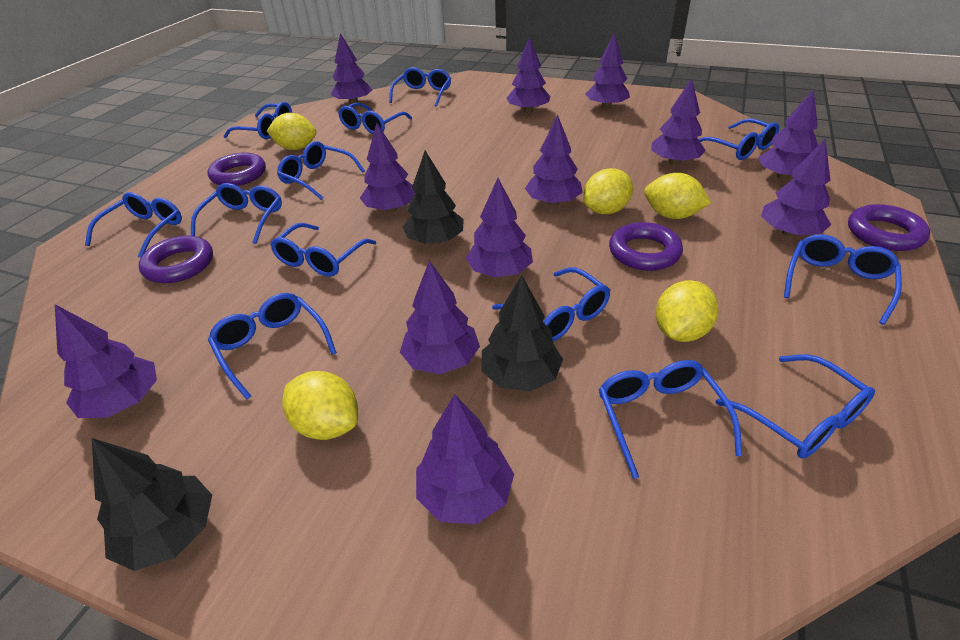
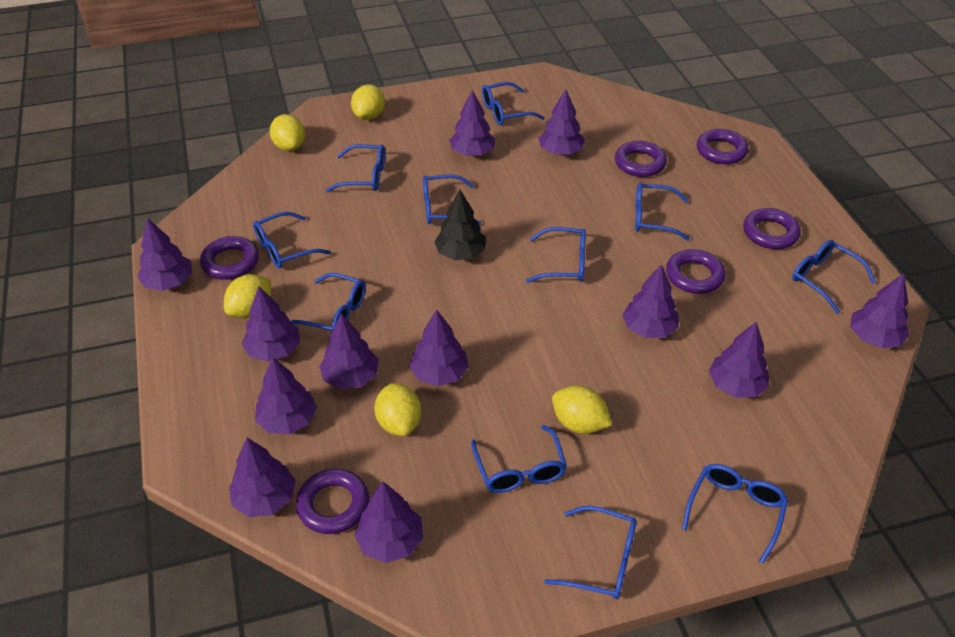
black tree: [92,438,212,571] [403,151,464,245] [481,275,563,391] = 3 -> [434,189,486,260] = 1
blue glasses: [85,192,182,258] [191,183,282,244] [208,293,337,400] [224,102,292,139] [270,223,376,277] [277,141,365,200] [338,102,412,134] [389,67,451,107] [492,267,610,341] [599,360,742,479] [699,119,779,160] [716,354,875,458] [784,234,902,325] = 13 -> [253,212,331,268] [291,273,366,331] [326,144,385,192] [423,175,481,225] [471,425,567,493] [482,82,544,125] [526,227,586,283] [544,506,637,599] [635,183,690,241] [682,464,788,564] [792,240,876,314] = 11
purple ring: [139,236,213,283] [207,153,266,186] [609,222,683,271] [848,204,930,251] = 4 -> [200,236,259,280] [296,469,369,534] [615,141,667,177] [666,249,726,294] [697,129,748,164] [743,208,801,249] = 6

